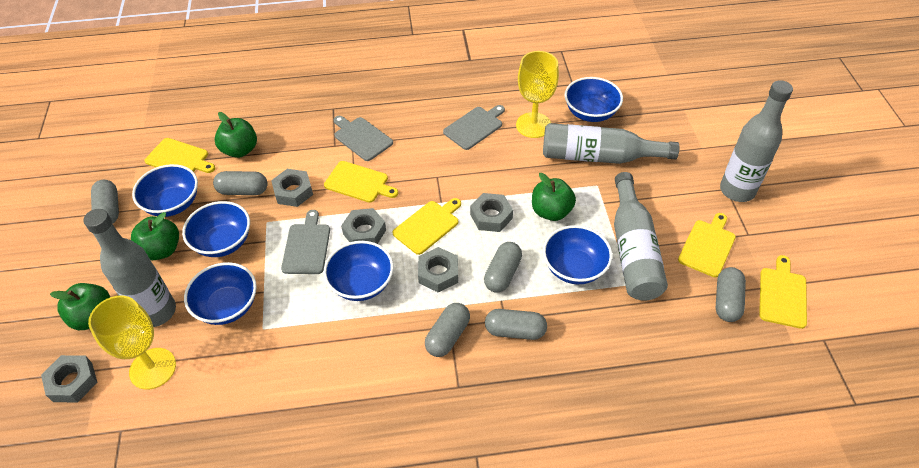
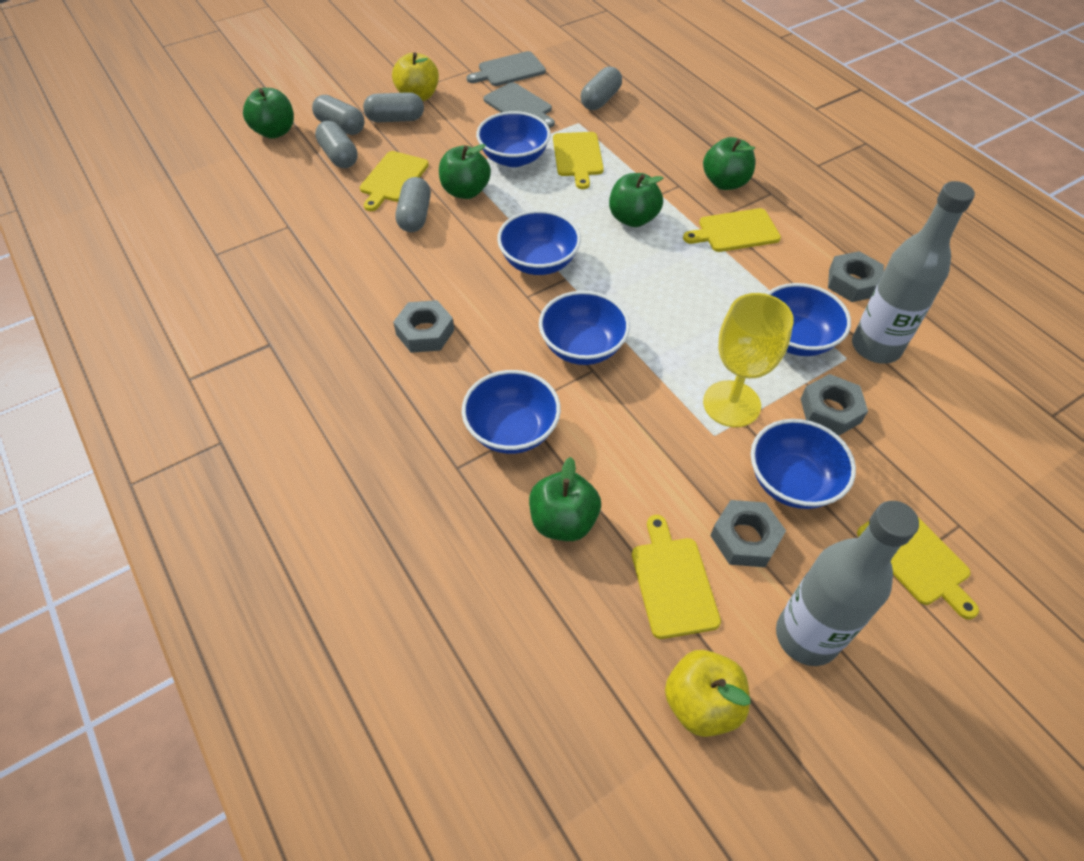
green apple: [50,283,110,330] [131,212,179,260] [214,112,257,158] [532,173,576,221] = 4 -> [243,88,294,139] [439,144,491,199] [529,457,601,541] [609,173,663,227] [703,137,755,190] = 5
grey bottle: [83,209,176,327] [543,123,679,164] [614,172,668,300] [720,80,793,202] = 4 -> [776,501,919,666] [852,181,975,364] = 2
grey capsule: [91,180,119,224] [213,171,267,195] [425,303,470,357] [484,242,522,293] [485,309,547,340] [716,267,746,322] = 6 -> [312,95,364,135] [315,121,358,168] [363,92,424,122] [396,177,431,232] [581,67,622,110] = 5
grey cutting board: [281,210,330,274] [333,116,393,161] [443,105,505,150] = 3 -> [467,51,546,86] [483,82,555,128] = 2
grey nut: [41,355,98,402] [271,169,313,207] [341,208,386,244] [418,247,458,293] [470,193,513,232] = 5 -> [393,300,454,353] [710,500,786,567] [801,374,868,436] [828,251,884,302] = 4
yellow apple: none = 0 -> [392,52,439,101] [665,650,751,737] = 2
yellow goblet: [88,296,176,390] [516,51,559,138] = 2 -> [703,293,794,427] = 1

